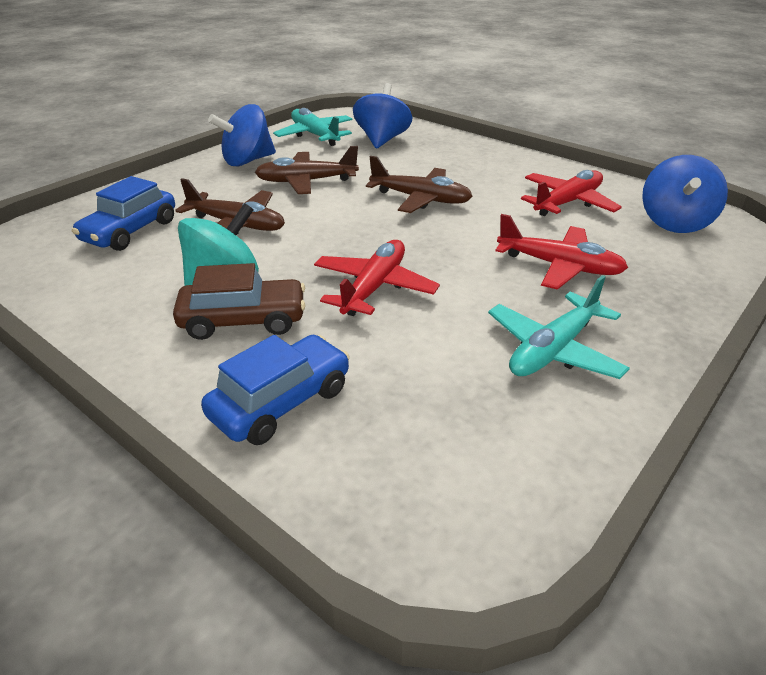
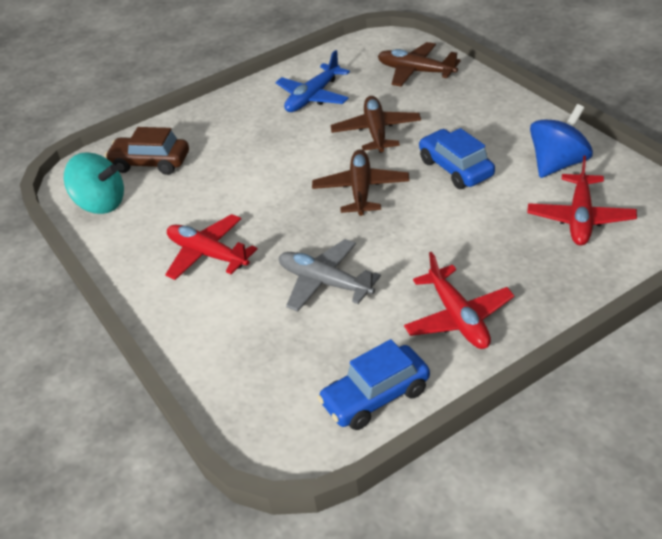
blue plane: none = 0 -> [275,50,350,112] = 1
blue spinning top: [208,104,276,166] [353,83,412,149] [642,155,728,233] = 3 -> [530,104,593,178] = 1
grey plane: none = 0 -> [279,239,381,312] = 1
turquoise plane: [273,108,352,146] [488,275,630,379] = 2 -> none = 0

